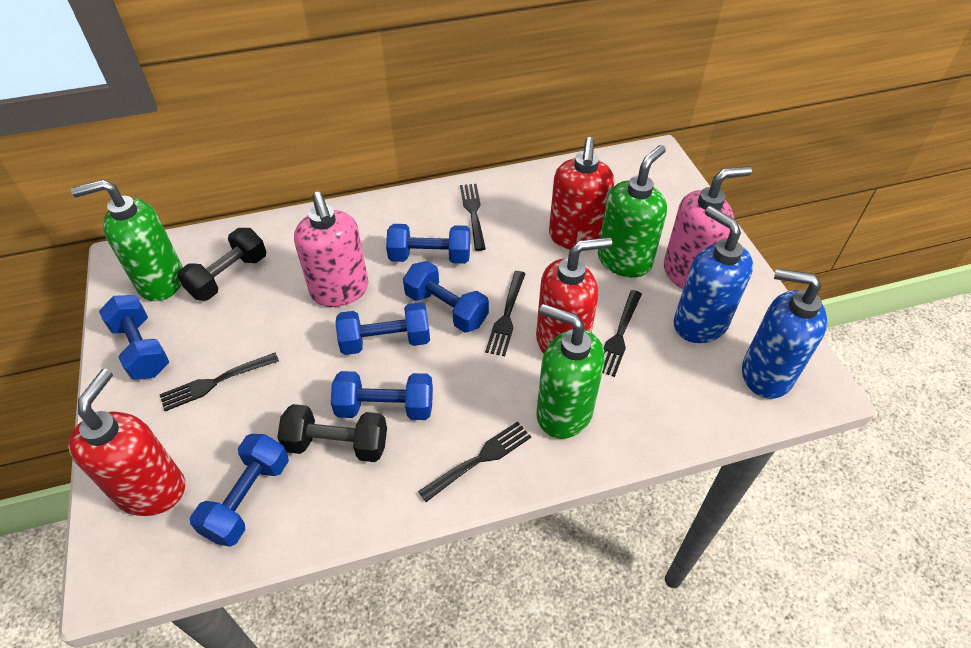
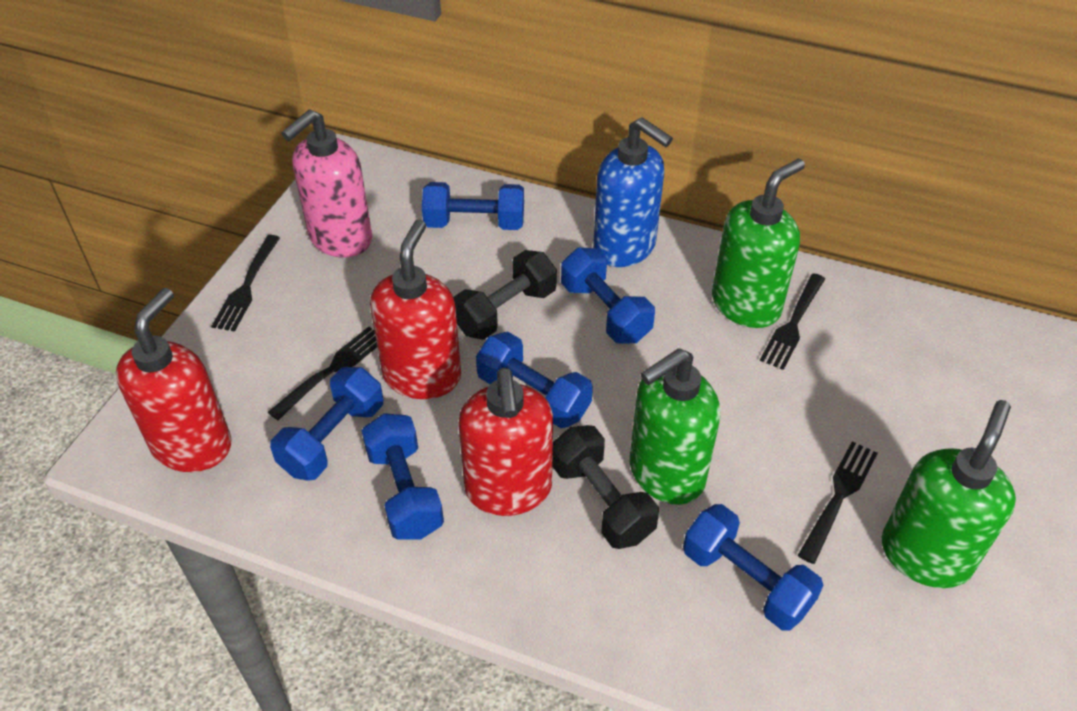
black fork: [159,352,279,411] [418,421,531,502] [460,184,486,251] [485,271,526,356] [602,290,642,377] = 5 -> [211,235,280,332] [268,327,377,420] [760,273,825,370] [798,441,878,564] = 4
blue soap dispenser: [674,206,753,343] [742,268,827,399] = 2 -> [593,117,673,267] = 1
pink soap dispenser: [294,192,368,307] [664,166,752,289] = 2 -> [281,109,372,258] = 1

